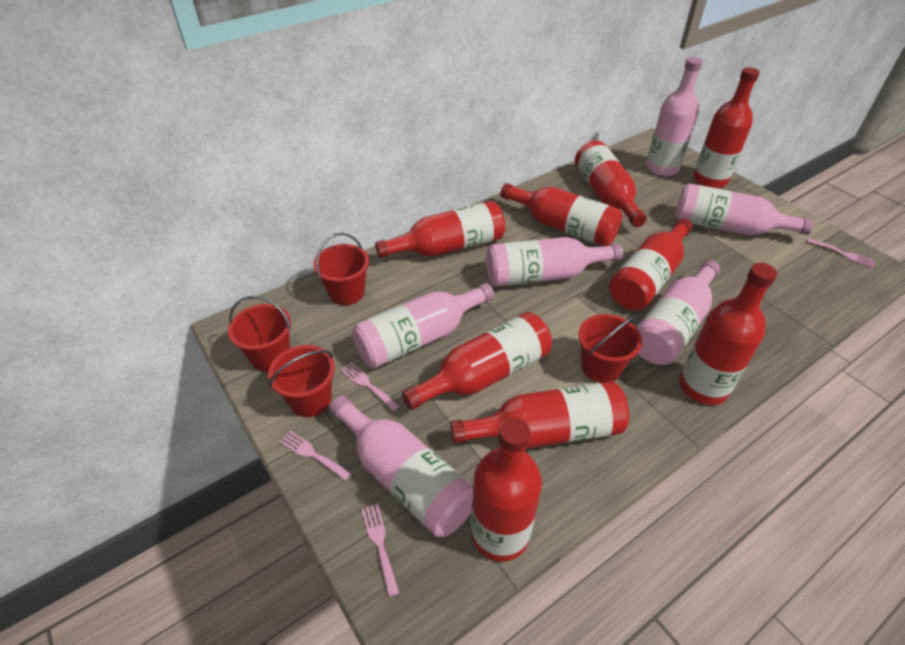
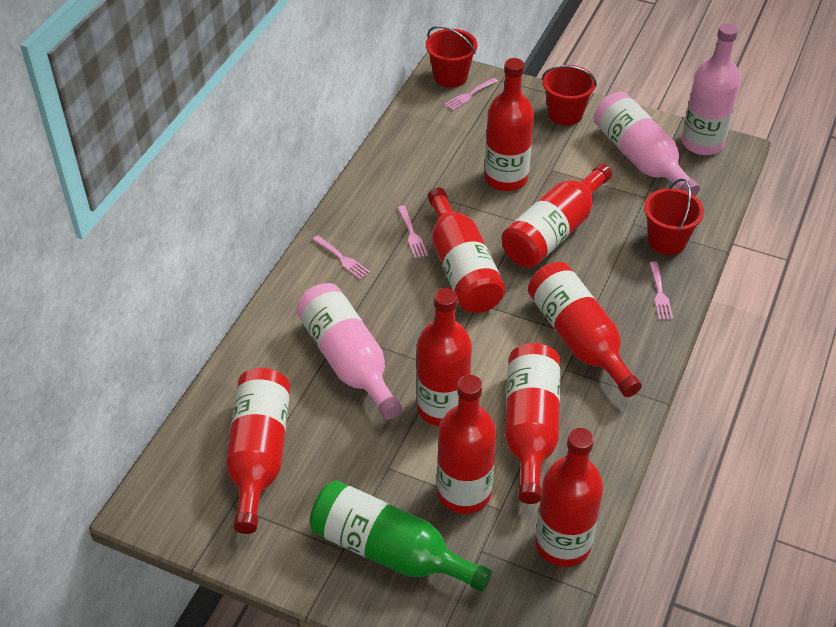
green bottle: none = 0 -> [309,480,492,592] = 1
pink bottle: [330,395,473,537] [352,283,494,369] [486,237,623,287] [637,260,720,365] [646,57,703,176] [675,183,814,235] = 6 -> [296,283,402,420] [594,92,700,196] [682,23,740,155] = 3
red bucket: [228,296,291,372] [268,345,335,417] [313,233,369,305] [578,314,642,383] = 4 -> [426,26,477,88] [541,65,597,125] [644,179,704,255] = 3

